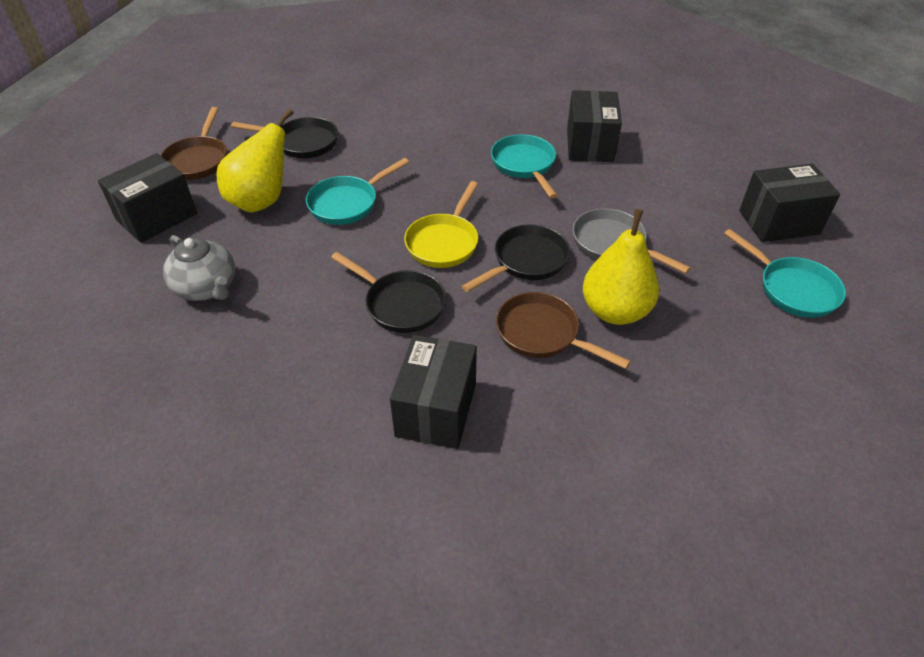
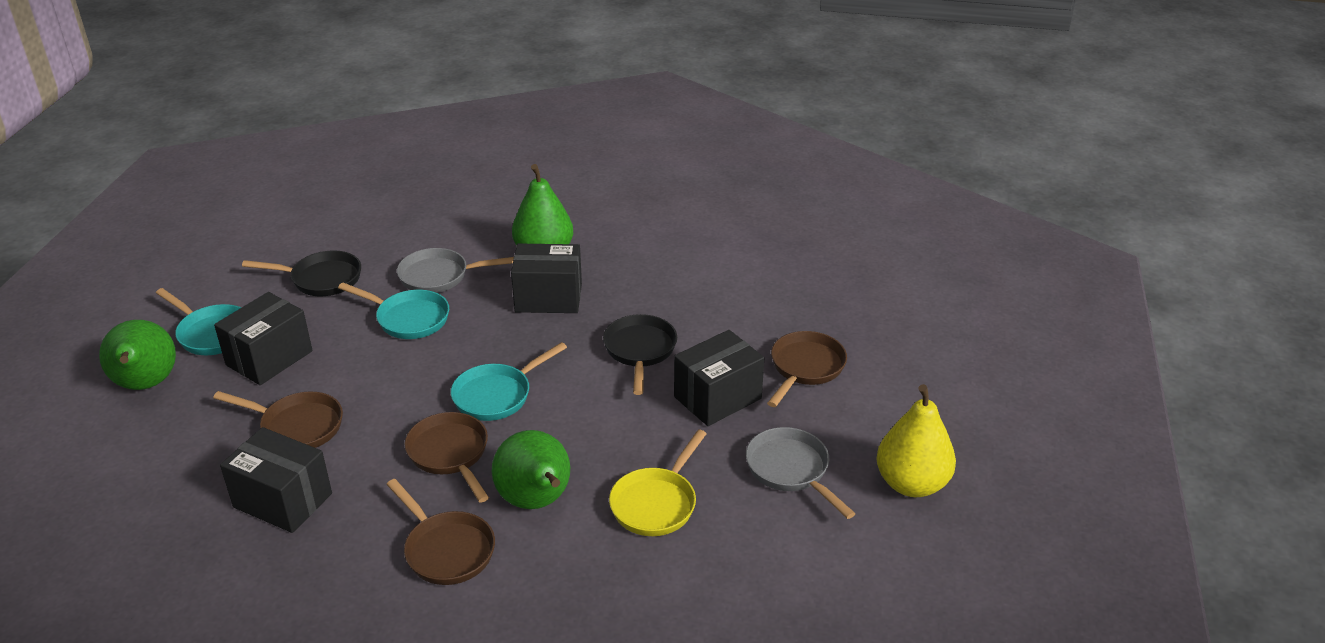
black pan: [231,117,338,158] [331,252,446,333] [462,224,570,292] = 3 -> [242,251,361,296] [603,314,677,395] = 2
brown pan: [161,107,227,180] [496,292,631,369] = 2 -> [213,391,343,448] [386,479,495,585] [405,412,489,503] [767,331,847,407] = 4
green pear: none = 0 -> [99,320,176,390] [492,430,570,509] [512,164,573,246] = 3
grey pan: [573,208,691,274] = 1 -> [397,248,514,293] [746,427,856,519] = 2
grey teapot: [163,235,235,301] = 1 -> none = 0
yellow pear: [216,108,294,213] [583,209,659,325] = 2 -> [876,384,956,497] = 1

